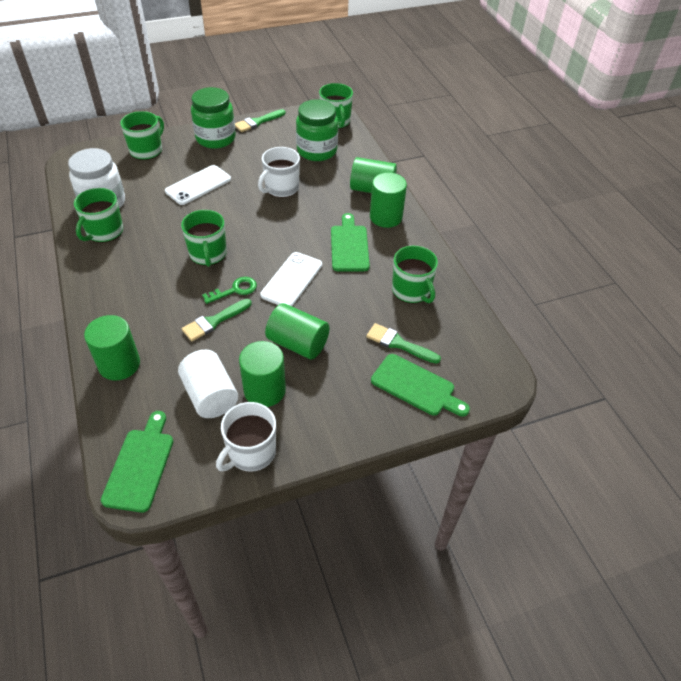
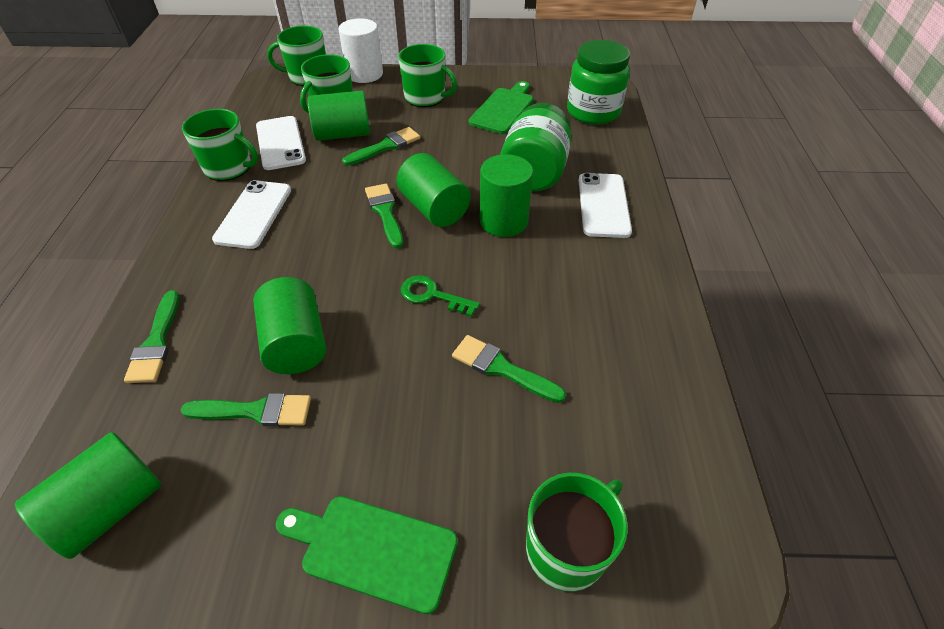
green brush: [182,299,252,341] [235,109,286,132] [366,323,441,364] = 3 -> [124,290,179,383] [181,393,311,426] [342,127,420,166] [365,184,403,248] [452,335,566,403] = 5
green cutting board: [101,411,173,513] [331,213,370,271] [371,354,470,416] = 3 -> [276,496,458,614] [469,81,533,134] = 2
white jar: [68,148,125,208] = 1 -> none = 0
white mug: [216,402,276,472] [258,147,300,198] = 2 -> none = 0
white phone: [165,165,231,205] [260,252,322,306] = 2 -> [212,180,291,249] [256,116,306,170] [578,173,632,238] = 3

